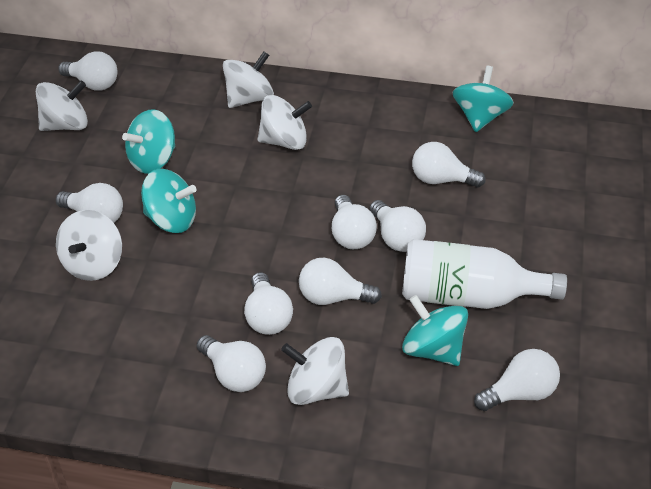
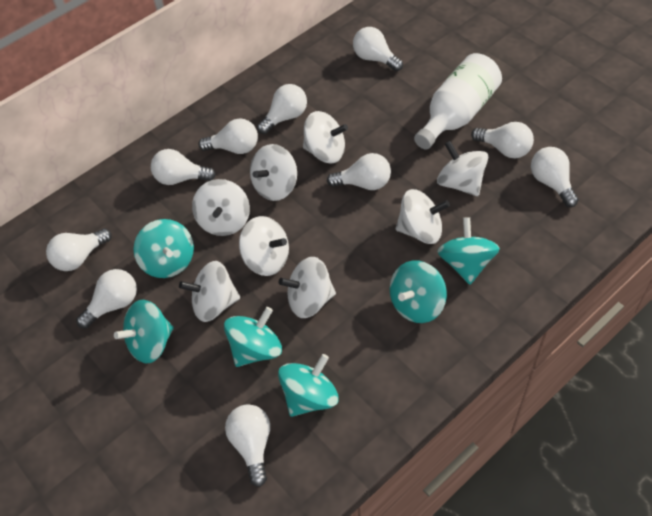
turquoise spinning top: [122,109,175,174] [141,169,197,233] [402,295,468,366] [453,66,514,132] = 4 -> [114,300,174,363] [134,219,194,278] [224,307,282,367] [278,354,338,417] [390,261,447,323] [437,217,500,285] = 6
white light bulb: [56,183,123,223] [58,51,117,91] [197,335,266,392] [244,272,293,335] [299,258,382,305] [332,195,377,249] [370,200,426,252] [412,142,485,188] [474,349,560,411] = 9 -> [46,228,112,271] [76,269,137,329] [151,149,216,185] [198,118,258,154] [225,404,270,487] [257,84,307,134] [327,153,391,190] [353,27,403,71] [471,122,534,158] [531,147,579,207] = 10
white spinning top: [36,81,88,131] [56,210,122,281] [223,52,274,108] [257,95,312,150] [281,337,349,405] = 5 -> [179,261,240,322] [192,179,250,236] [239,216,289,276] [250,144,297,201] [279,257,336,318] [303,111,348,163] [396,189,450,244] [437,141,488,196] = 8

